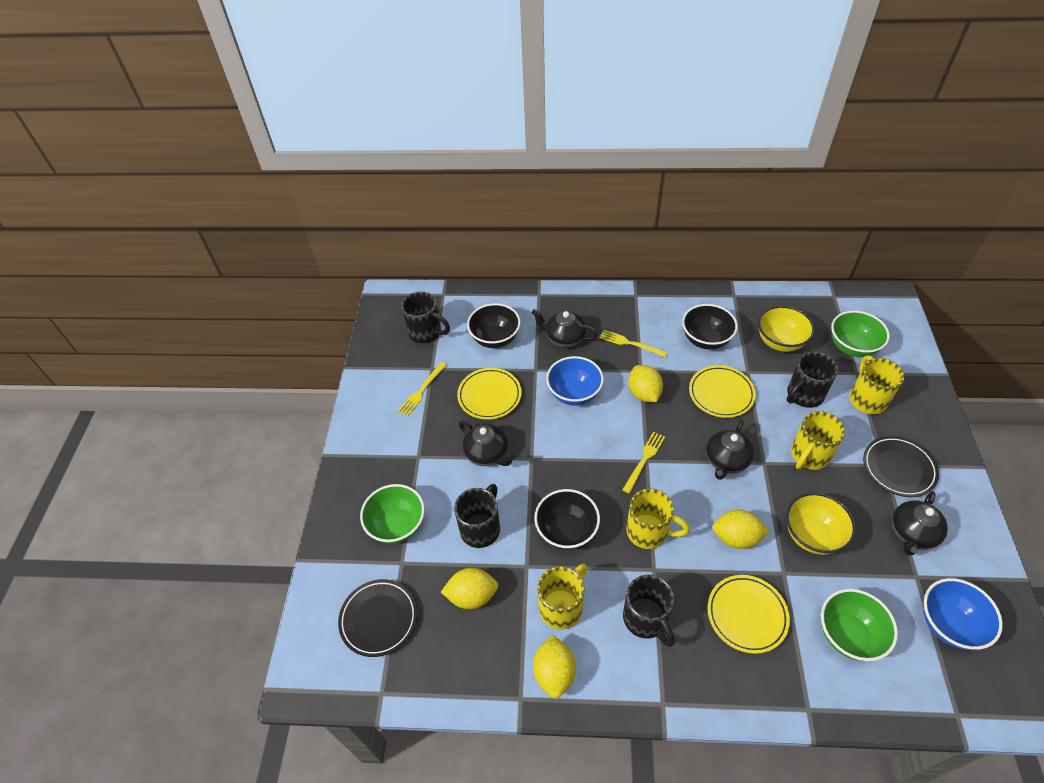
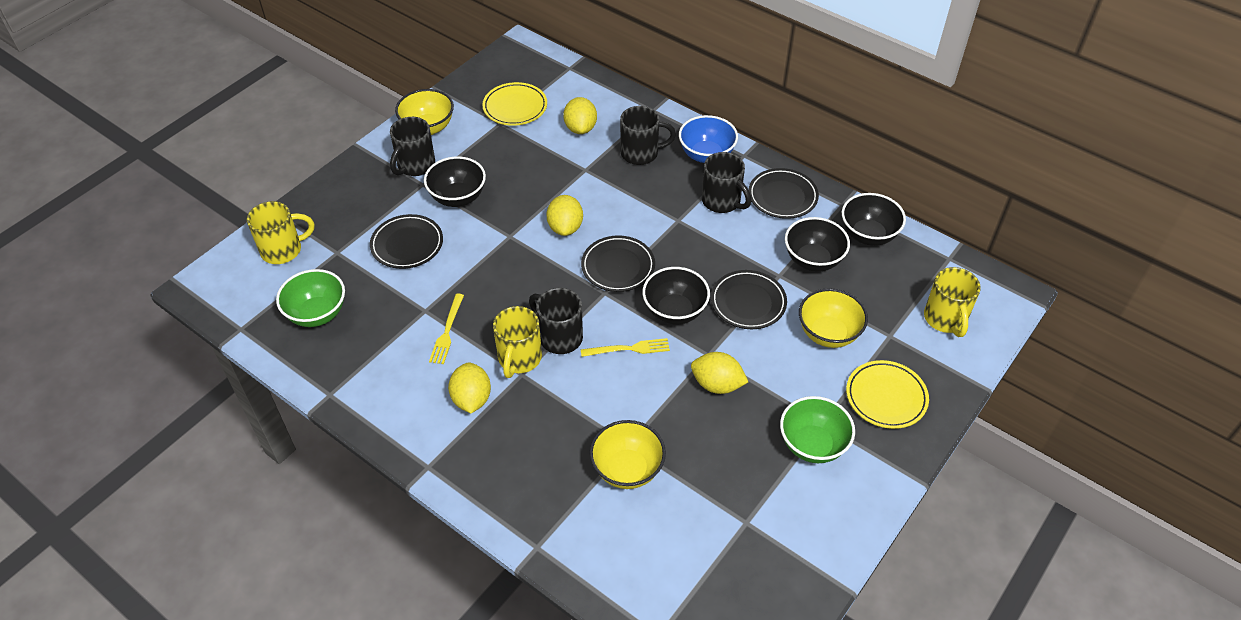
black bowl: [467,303,520,348] [534,489,600,550] [682,304,738,350] = 3 -> [424,156,486,207] [642,267,710,324] [785,217,850,271] [842,193,906,246] = 4
black plate: [338,579,417,657] [863,436,939,497] = 2 -> [370,214,443,269] [581,235,655,292] [711,270,787,329] [749,168,819,219] = 4
black teapot: [459,421,515,466] [531,309,598,348] [706,420,754,480] [892,491,948,556] = 4 -> none = 0
blue bowl: [546,356,604,406] [923,578,1003,650] = 2 -> [679,115,738,163] = 1
green bowl: [360,484,425,544] [821,589,898,661] [831,311,890,357] = 3 -> [276,269,345,327] [780,396,855,463] = 2
yellow bowl: [758,306,815,352] [786,493,856,555] = 2 -> [395,89,454,135] [590,420,666,489] [799,288,868,348] = 3
yellow fork: [398,362,446,416] [599,330,667,357] [622,432,665,494] = 3 -> [429,294,464,364] [581,338,670,357] = 2
yellow mug: [538,564,587,630] [626,488,690,549] [791,411,845,470] [850,356,904,414] = 4 -> [247,201,314,264] [493,306,542,378] [924,267,981,337] = 3
yellow plate: [457,368,521,420] [689,365,756,418] [707,575,790,654] = 3 -> [482,82,547,126] [846,360,929,429] = 2

